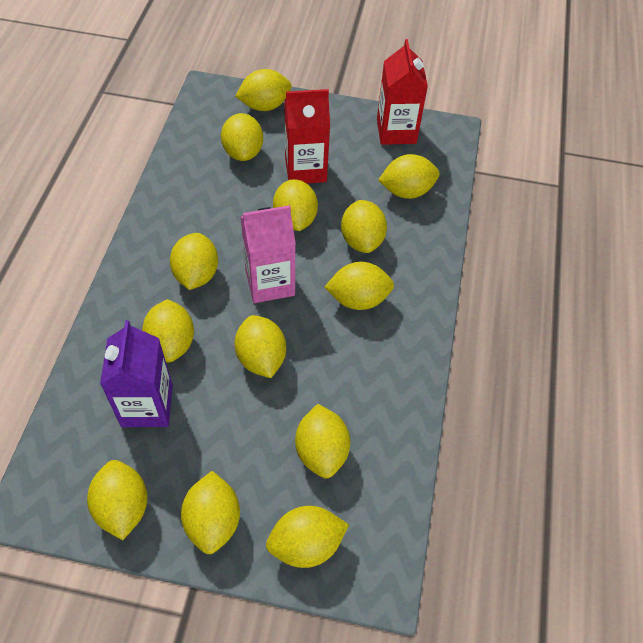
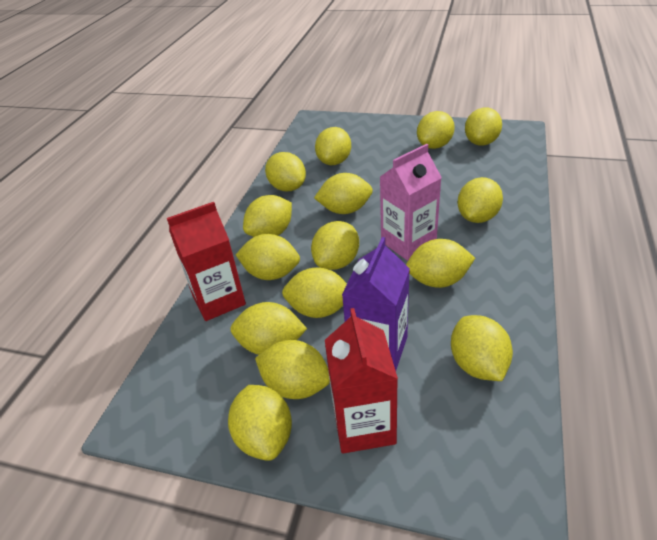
yellow lemon: [87,460,148,540] [142,299,194,363] [170,233,218,290] [181,471,240,554] [221,113,263,161] [235,69,291,111] [235,315,286,378] [266,506,349,568] [273,179,318,231] [295,404,350,478] [324,262,394,310] [341,200,387,253] [378,154,440,199] = 13 -> [228,385,292,461] [231,302,307,355] [236,234,300,280] [243,195,292,237] [255,340,330,399] [265,152,306,191] [282,267,347,318] [311,221,359,270] [314,173,373,214] [315,127,351,165] [406,239,475,288] [417,111,455,149] [451,315,513,381] [458,177,503,223] [465,107,502,146] = 15

